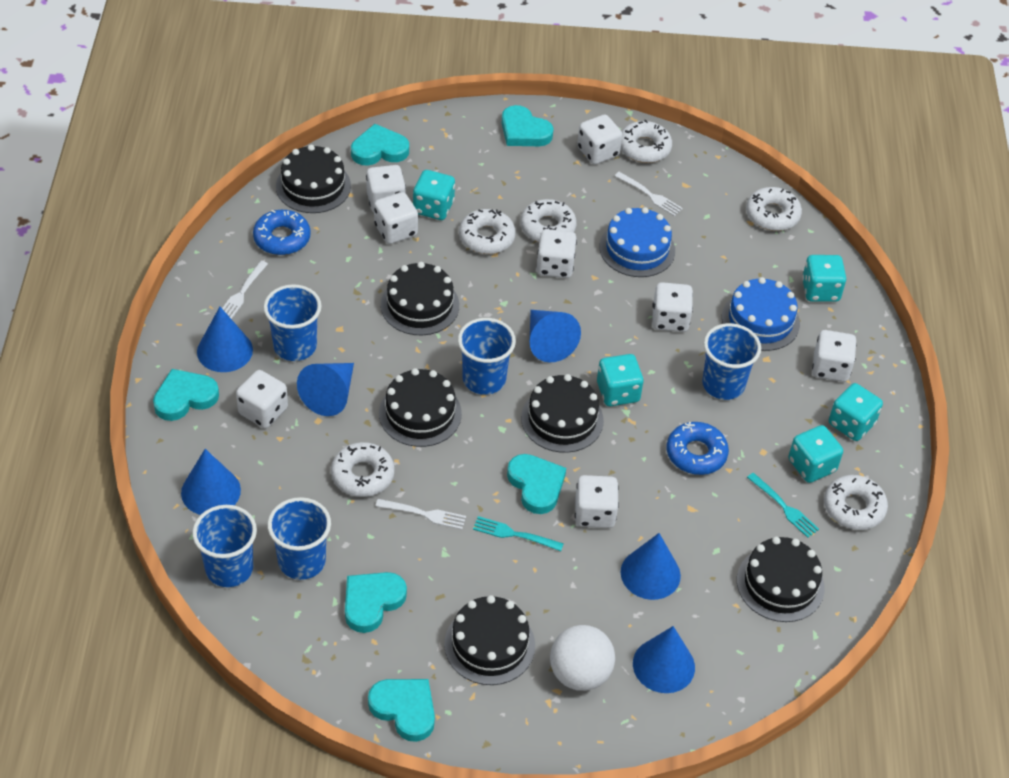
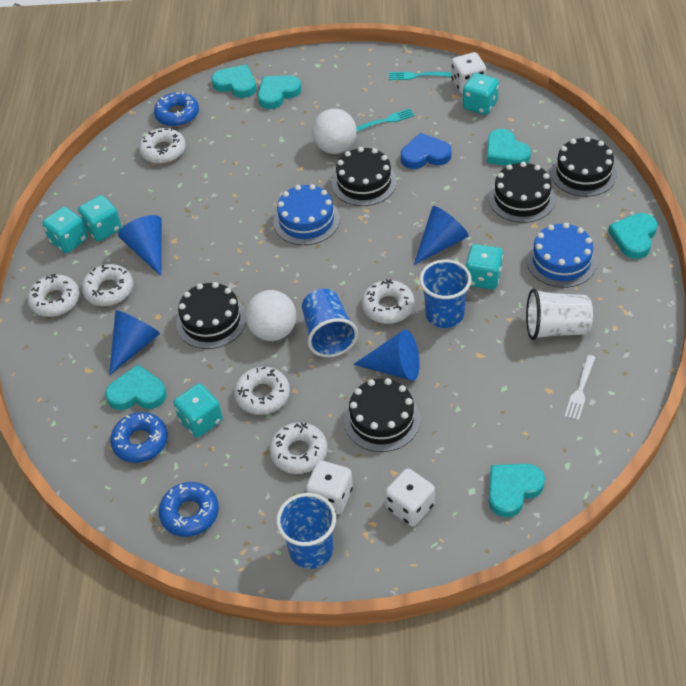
black cake: [276,145,351,213] [379,368,462,447] [381,262,459,335] [444,595,535,685] [521,374,604,453] [737,537,825,622] = 6 -> [176,282,246,349] [332,147,397,206] [344,378,420,452] [489,161,556,223] [551,137,617,197] = 5
blue cone: [181,449,241,515] [197,307,253,372] [297,363,354,416] [530,310,581,363] [621,533,681,600] [633,626,695,693] = 6 -> [109,310,160,376] [118,215,162,276] [353,330,420,381] [414,206,469,265] = 4
blue cup: [192,505,257,587] [263,284,322,361] [267,497,331,580] [458,318,516,395] [702,323,761,400] = 5 -> [276,493,336,569] [302,289,358,357] [419,260,471,328] = 3
blue donut: [253,210,311,255] [667,422,729,475] = 2 -> [110,412,168,463] [154,92,199,127] [159,482,219,537] = 3
blue heart: none = 0 -> [401,133,451,169] = 1
white ball: [550,625,615,691] = 1 -> [245,290,297,341] [312,109,357,154] = 2
white cup: none = 0 -> [526,289,593,340] = 1
white dice: [236,370,288,428] [366,165,406,212] [374,192,418,244] [537,229,577,278] [575,475,619,528] [577,115,622,164] [652,282,693,332] [812,330,857,382] = 8 -> [306,460,353,514] [385,468,435,526] [451,52,486,94] = 3
white fork: [222,261,268,319] [376,499,466,530] [615,172,683,216] = 3 -> [564,355,596,420] = 1

